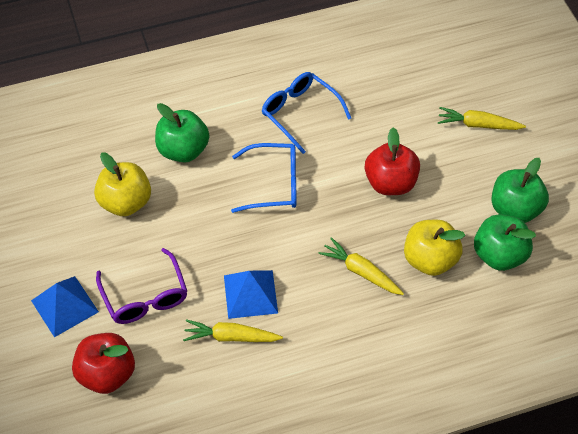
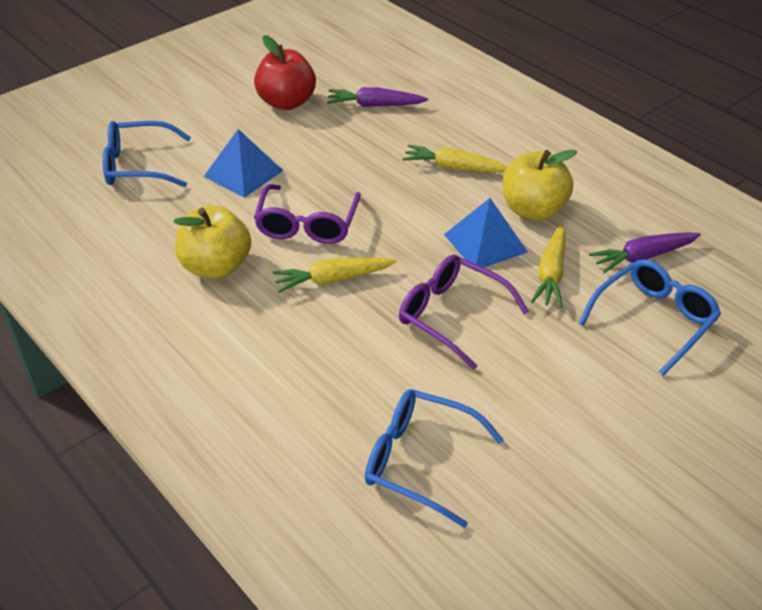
blue glasses: [231,143,296,213] [262,72,351,154] = 2 -> [103,121,191,187] [365,389,504,528] [579,259,721,376] = 3
green apple: [155,103,209,163] [474,214,536,271] [491,158,549,223] = 3 -> none = 0
purple carrot: none = 0 -> [327,87,428,107] [589,232,701,273] = 2
purple glasses: [96,248,187,324] = 1 -> [254,184,361,244] [399,255,529,370] = 2
red apple: [72,333,135,394] [365,127,420,195] = 2 -> [254,35,316,110] = 1

